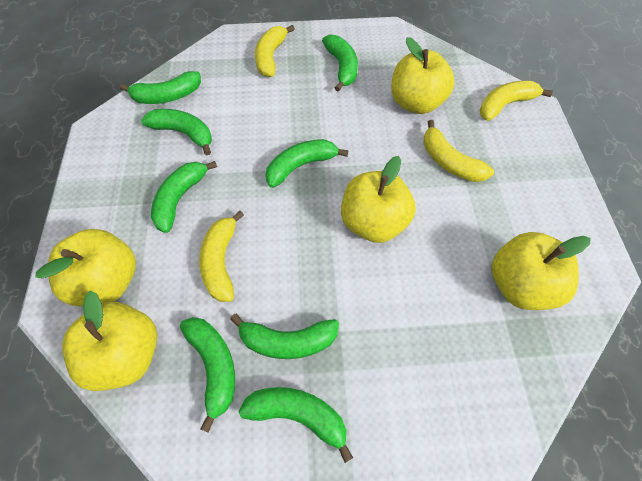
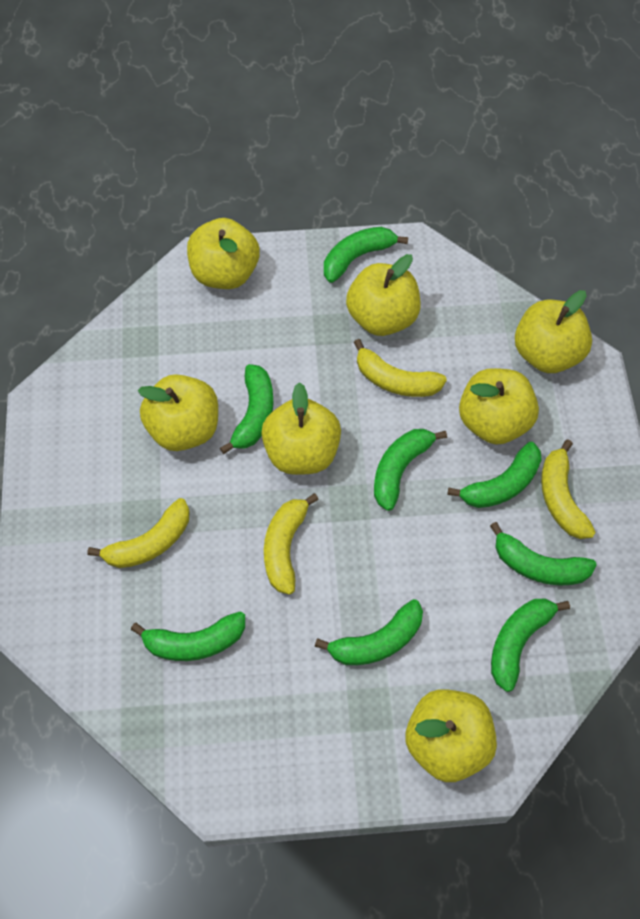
yellow apple: [35,229,136,306] [62,290,157,391] [341,156,416,243] [391,37,455,114] [491,232,591,310] = 5 -> [138,374,218,451] [187,218,260,289] [261,382,341,475] [346,254,421,336] [406,689,497,782] [459,368,539,445] [515,290,592,373] = 7

